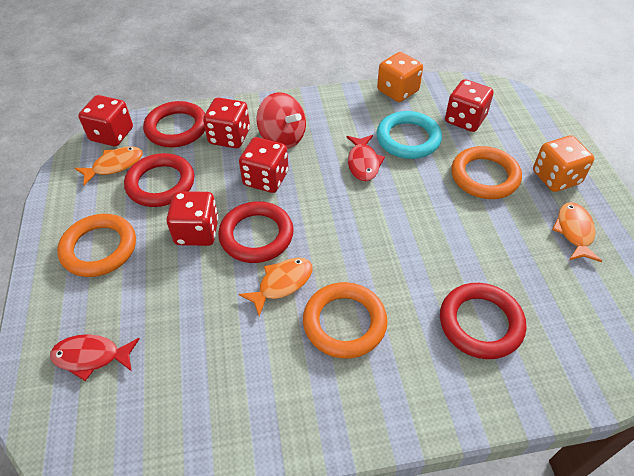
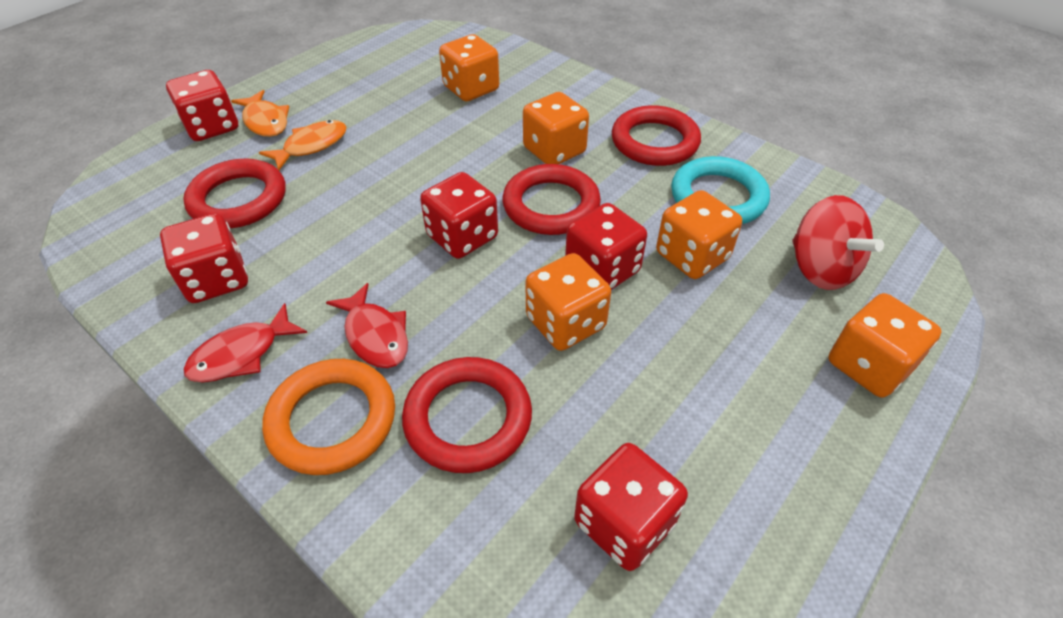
orange dice: [377,52,423,102] [533,135,595,192] = 2 -> [439,34,499,101] [523,92,589,164] [526,253,611,351] [656,190,742,279] [828,293,942,398] = 5
orange fish: [75,147,143,186] [239,258,313,316] [552,202,602,262] = 3 -> [231,90,289,137] [259,120,347,170] = 2
orange ring: [57,214,136,277] [303,282,388,359] [451,146,522,199] = 3 -> [262,359,395,475] = 1

